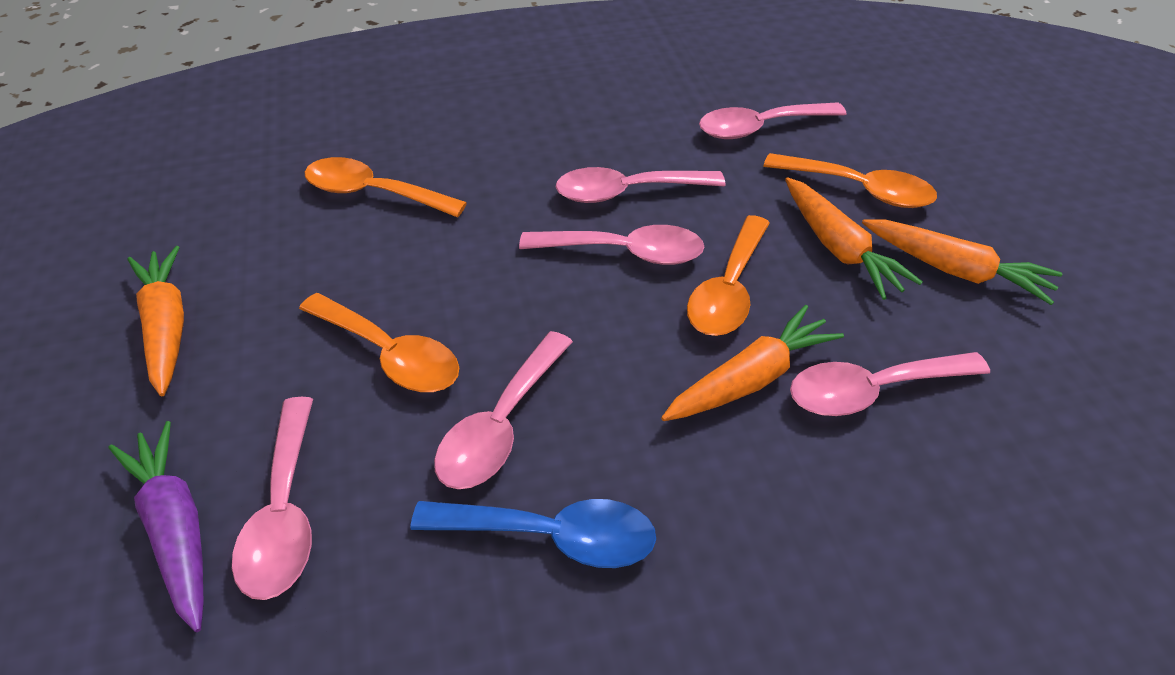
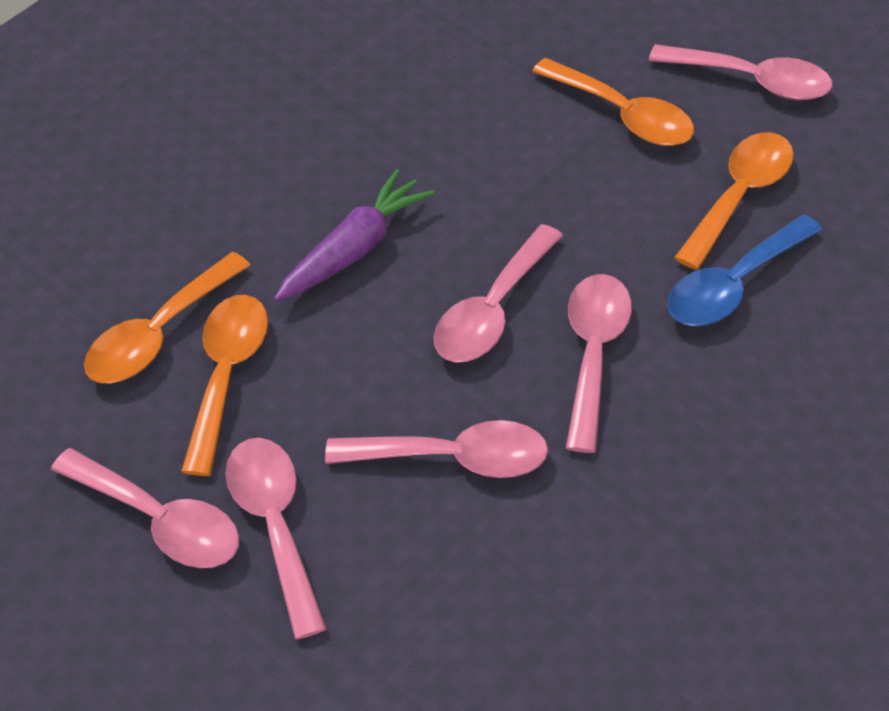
orange carrot: [127,246,184,396] [661,305,844,421] [785,177,923,300] [862,219,1062,305] = 4 -> none = 0

